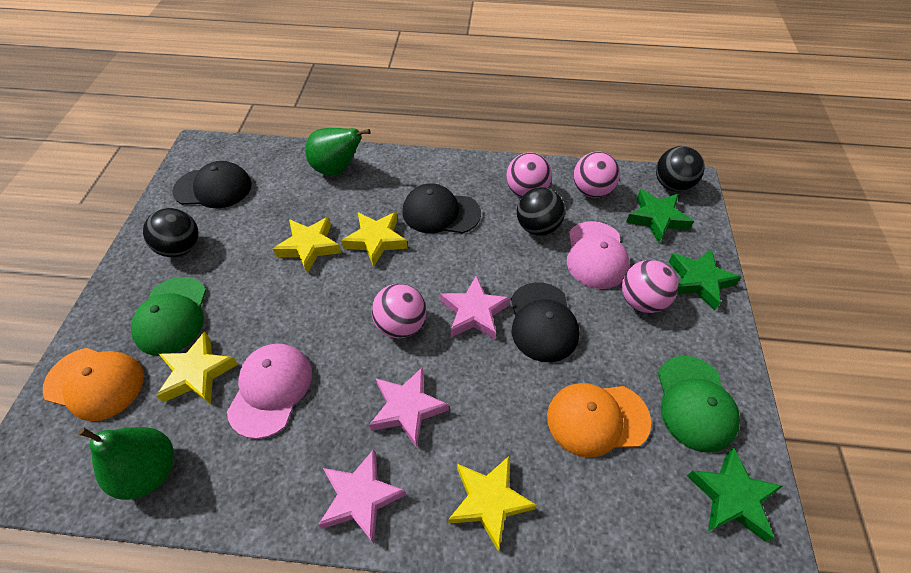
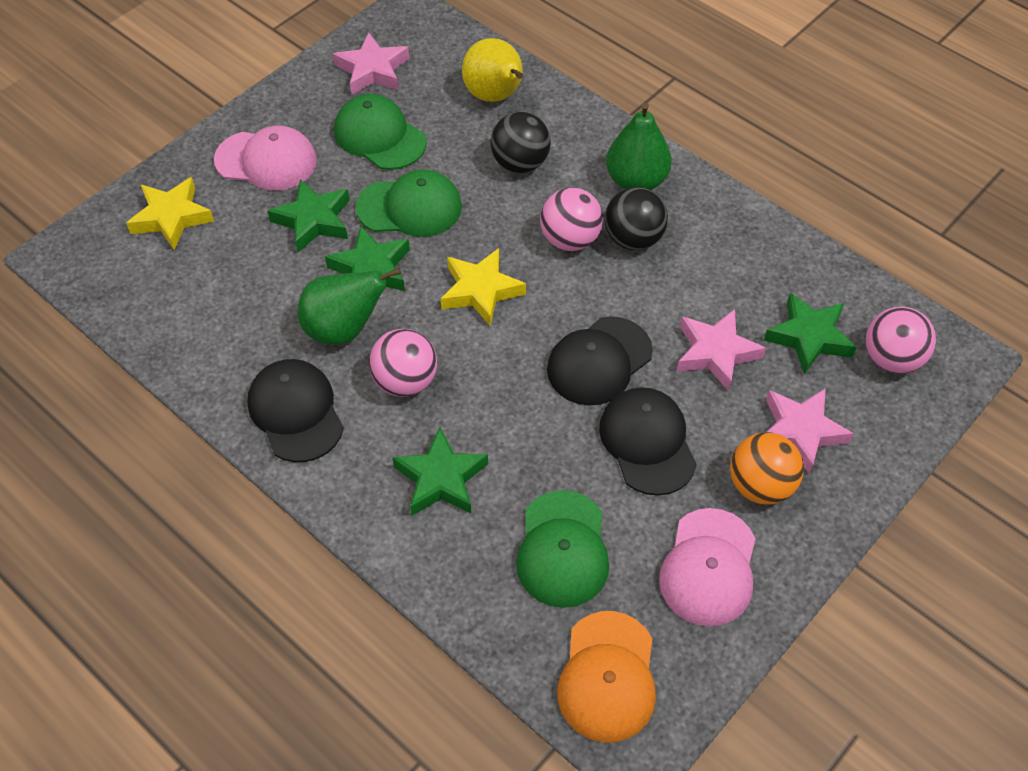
black ball: [143,208,199,257] [517,187,565,236] [656,146,705,192] = 3 -> [490,112,551,173] [605,187,668,250] = 2
green cap: [131,277,206,356] [658,356,740,453] = 2 -> [334,94,427,170] [356,169,462,237] [516,490,609,608] = 3
green star: [626,189,694,243] [668,248,742,310] [687,447,783,542] = 3 -> [268,179,350,252] [325,226,410,291] [393,427,488,516] [764,293,857,375] = 4
orange ball: none = 0 -> [730,432,804,504] = 1
orange cap: [43,348,144,421] [547,383,651,458] = 2 -> [557,611,656,742] = 1
pink ball: [371,284,426,338] [506,152,552,197] [573,151,620,198] [622,260,678,313] = 4 -> [369,329,437,397] [540,188,603,251] [865,306,936,374] = 3
yellow pear: none = 0 -> [462,38,523,102] = 1
yellow star: [156,332,238,405] [273,217,341,274] [341,212,408,267] [448,456,537,550] = 4 -> [126,177,214,250] [441,248,526,326] = 2

